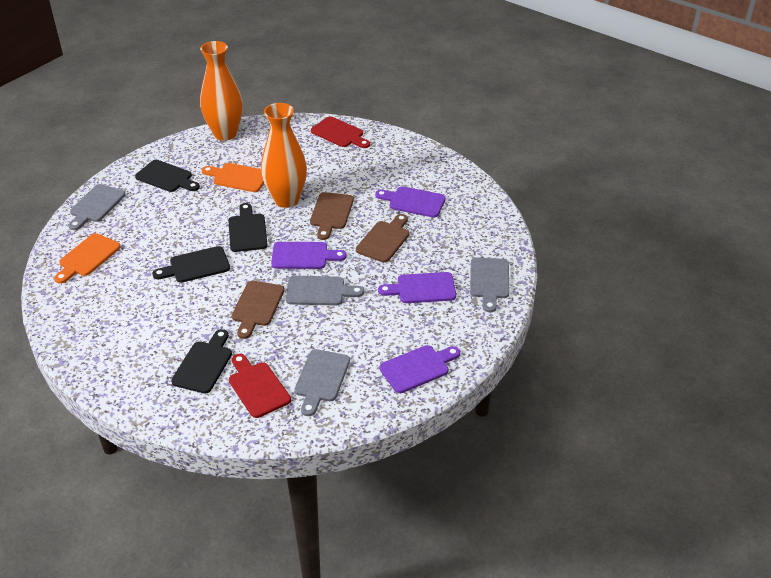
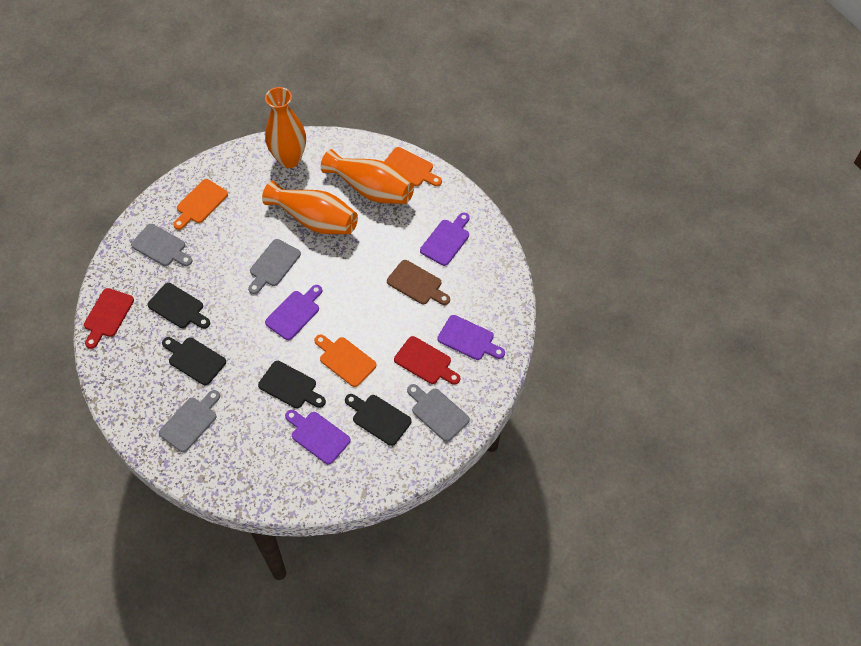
brown cutting board: [232,281,284,339] [310,192,354,240] [356,214,410,262] = 3 -> [387,260,450,305] = 1
orange cutting board: [54,233,121,284] [202,163,264,192] = 2 -> [173,179,228,230] [314,335,376,387] [384,147,442,186] = 3
orange vase: [200,41,243,141] [261,103,307,208] = 2 -> [262,181,358,234] [265,87,306,168] [321,149,414,204] = 3

